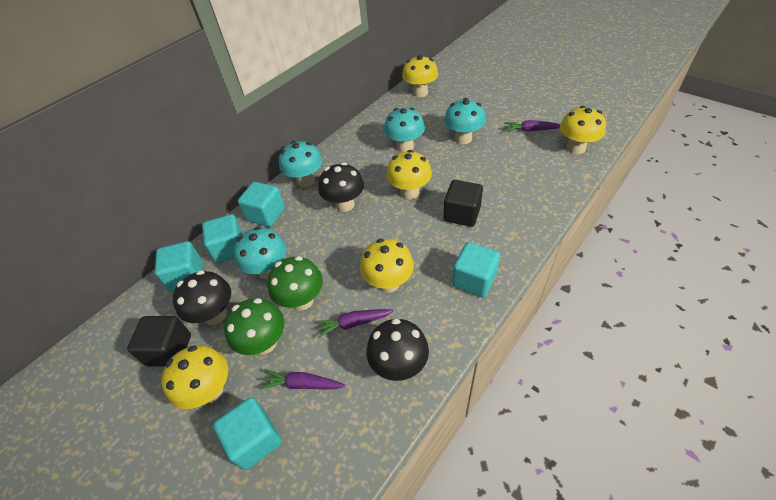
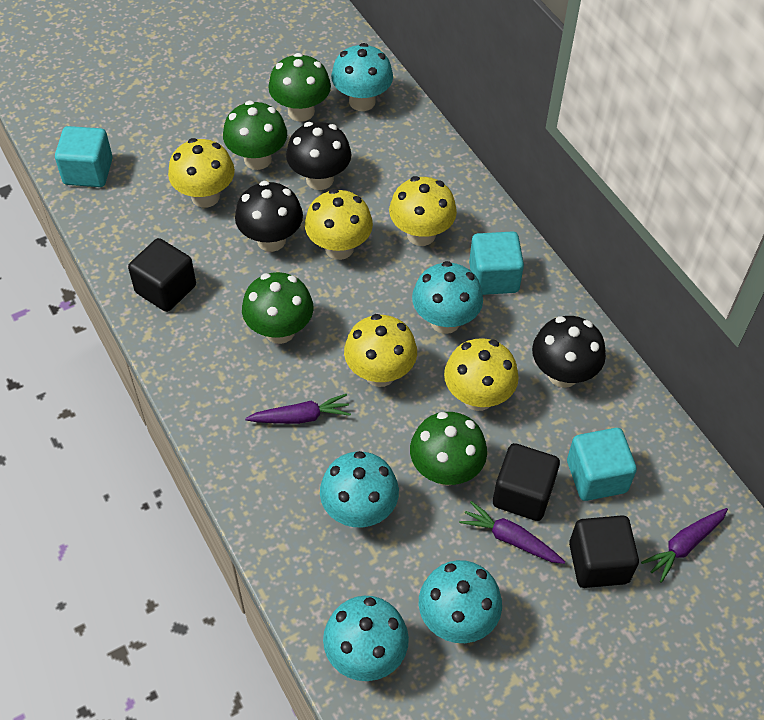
black cube: [127,316,191,367] [444,180,483,227] = 2 -> [128,238,196,312] [493,443,560,521] [569,515,639,588] = 3
green mushroom: [224,298,284,355] [267,256,323,311] = 2 -> [223,101,287,170] [242,272,313,344] [268,53,331,122] [410,412,487,486] = 4
turquoise cube: [155,241,203,292] [202,214,244,263] [213,397,282,470] [238,182,285,227] [452,242,500,298] = 5 -> [55,126,113,187] [469,231,524,295] [567,428,637,501] = 3
turquoise mushroom: [234,227,287,279] [279,141,322,187] [384,108,425,152] [444,98,486,144] = 4 -> [320,451,399,527] [323,596,409,681] [331,43,393,111] [412,261,483,334] [419,560,502,643] = 5

